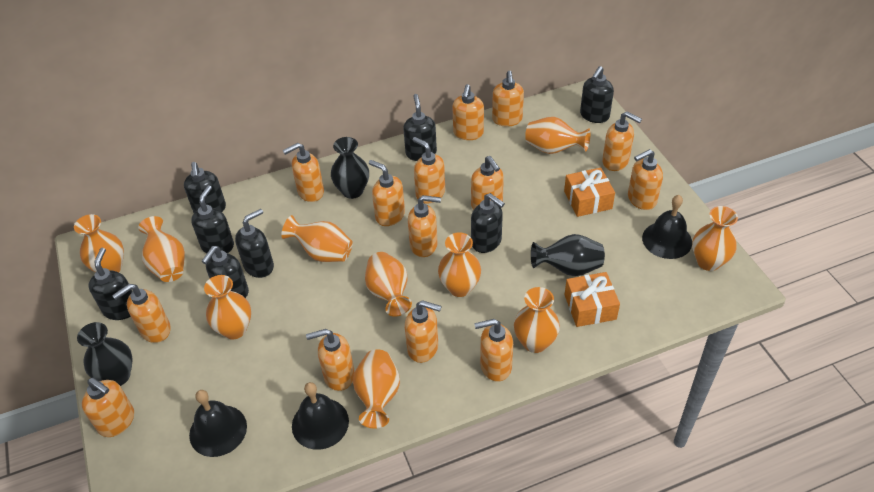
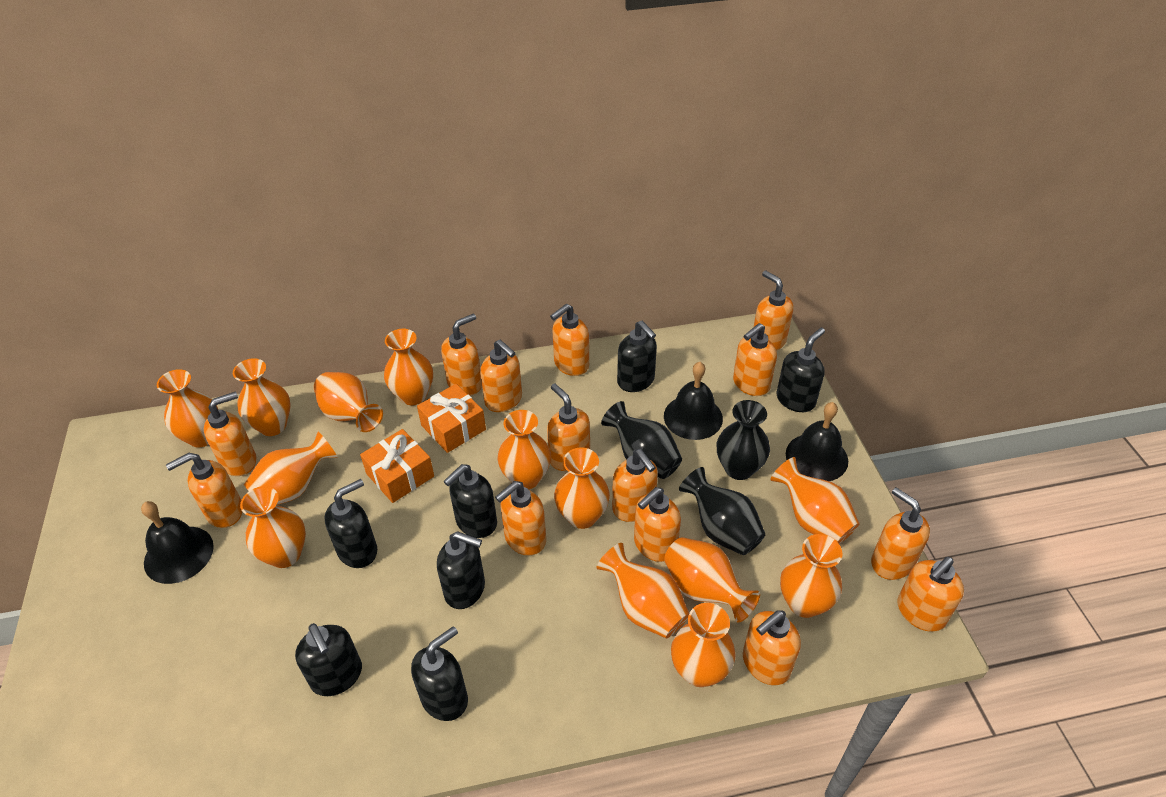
black soap dispenser: [88,248,133,320] [184,162,226,213] [191,185,234,253] [202,246,249,298] [235,209,274,278] [403,94,437,161] [471,193,505,253] [580,66,614,123] = 8 -> [295,623,362,696] [325,479,377,568] [411,626,468,721] [437,532,485,609] [444,464,497,538] [617,321,657,392] [776,328,825,412] = 7
orange vase: [74,214,124,273] [138,216,185,282] [204,275,251,340] [281,215,353,262] [353,349,400,428] [365,252,412,317] [438,232,481,297] [514,287,560,353] [525,117,591,154] [692,206,738,271] = 10 -> [157,369,218,448] [233,358,290,436] [240,486,306,568] [244,432,338,505] [314,372,383,432] [384,329,433,405] [498,410,551,489] [554,447,610,529] [596,543,689,638] [664,537,760,623] [671,603,736,687] [770,457,859,544] [780,534,843,618] = 13

